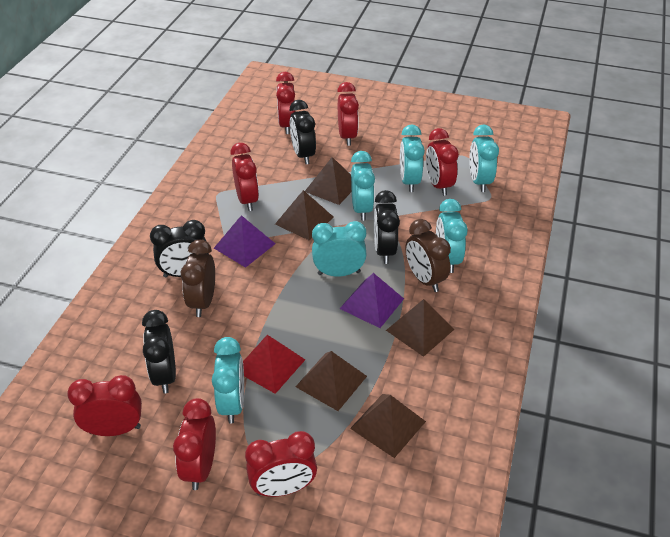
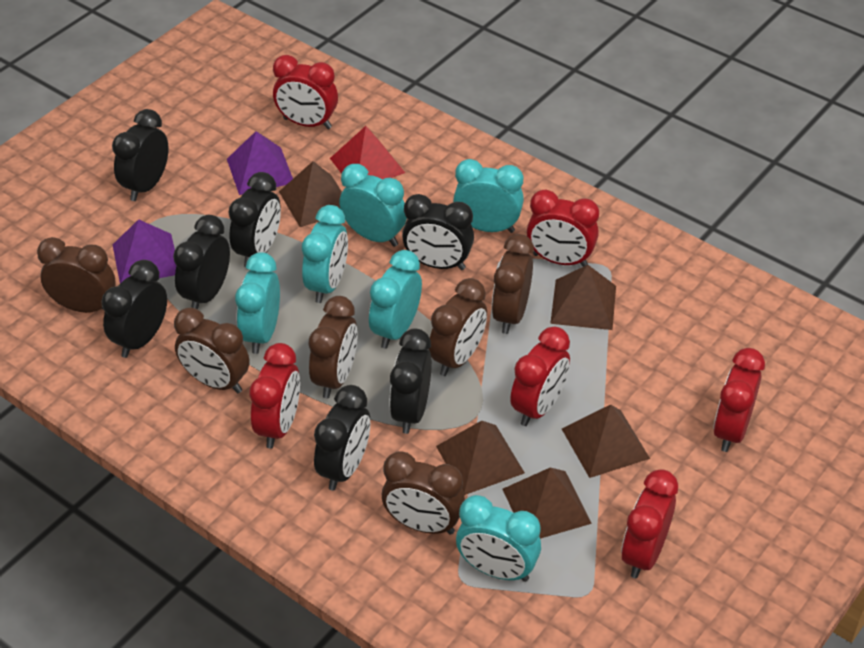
black clock: [142,310,176,393] [150,220,209,278] [290,100,316,164] [374,190,400,264] = 4 -> [102,260,167,358] [112,109,169,201] [173,215,230,309] [228,172,281,267] [314,385,370,491] [389,329,432,434] [402,194,474,270] = 7
brown clock: [181,239,215,317] [406,219,451,292] = 2 -> [37,237,116,313] [174,308,249,393] [309,296,358,398] [382,451,465,535] [429,278,487,376] [492,234,534,334] = 6
red clock: [67,375,142,436] [173,398,216,490] [230,143,259,211] [245,431,317,497] [276,72,295,134] [337,82,359,146] [426,128,459,196] = 7 -> [249,343,300,448] [273,55,338,129] [510,326,570,426] [527,189,599,267] [621,469,678,578] [713,348,765,452] = 6

